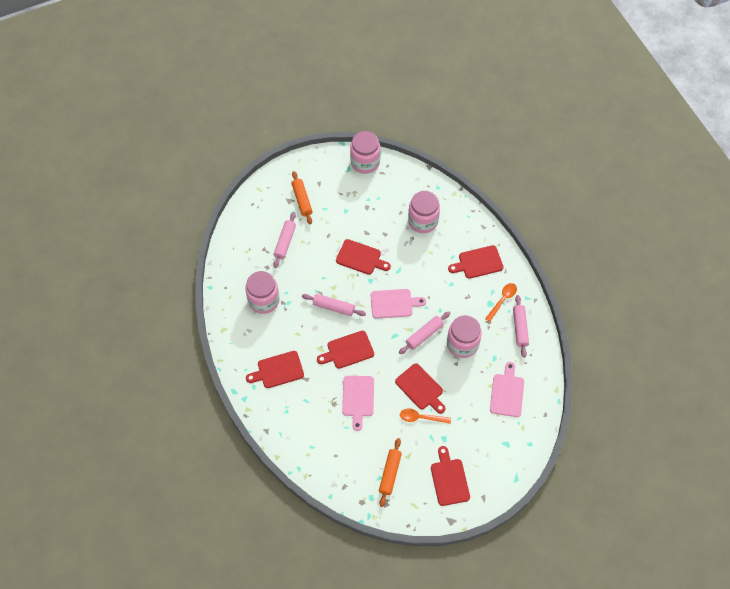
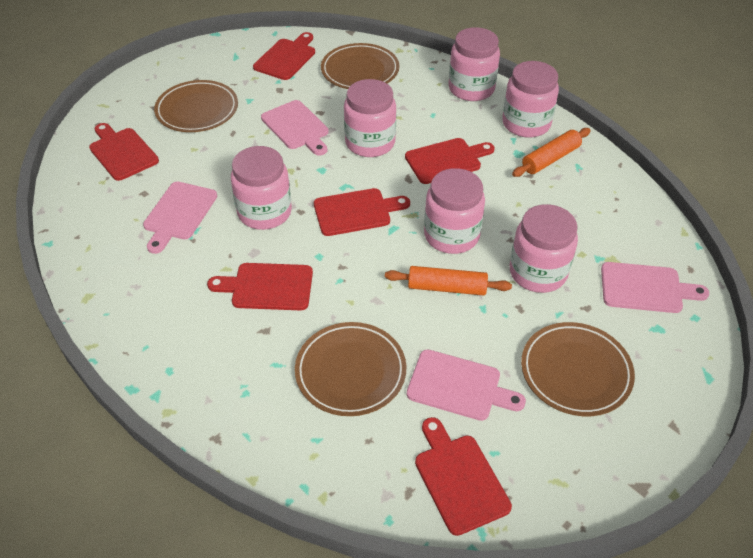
brown plate: none = 0 -> [154,80,238,132] [295,322,406,416] [321,43,399,89] [521,322,635,416] = 4
orange spoon: [400,409,451,424] [485,283,517,322] = 2 -> none = 0
pink cutting board: [342,376,374,431] [371,289,426,319] [490,362,524,417] = 3 -> [143,182,217,254] [261,100,329,156] [407,350,526,421] [601,262,709,313] = 4
pink jar: [245,271,280,314] [350,131,381,174] [408,191,440,233] [447,315,482,358] = 4 -> [231,146,292,230] [344,79,396,157] [424,168,485,254] [448,27,500,101] [502,61,559,138] [510,204,578,293] = 6
pink rolling pin: [274,212,296,268] [302,294,366,316] [399,312,450,354] [513,295,529,358] = 4 -> none = 0

